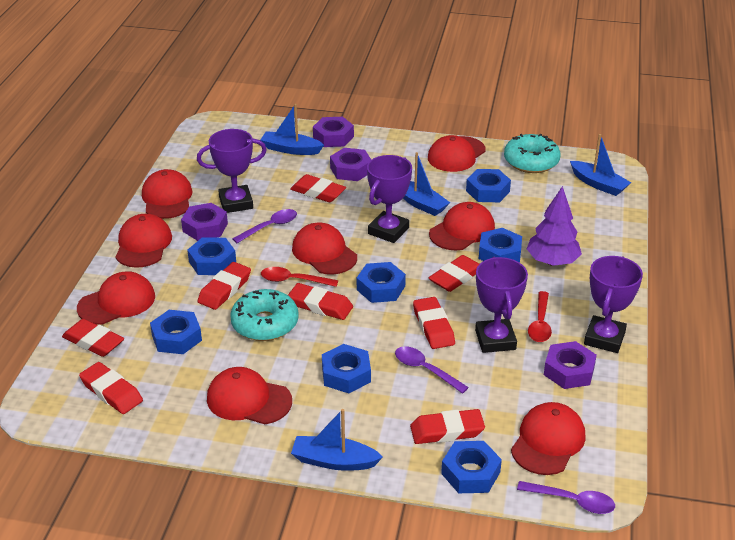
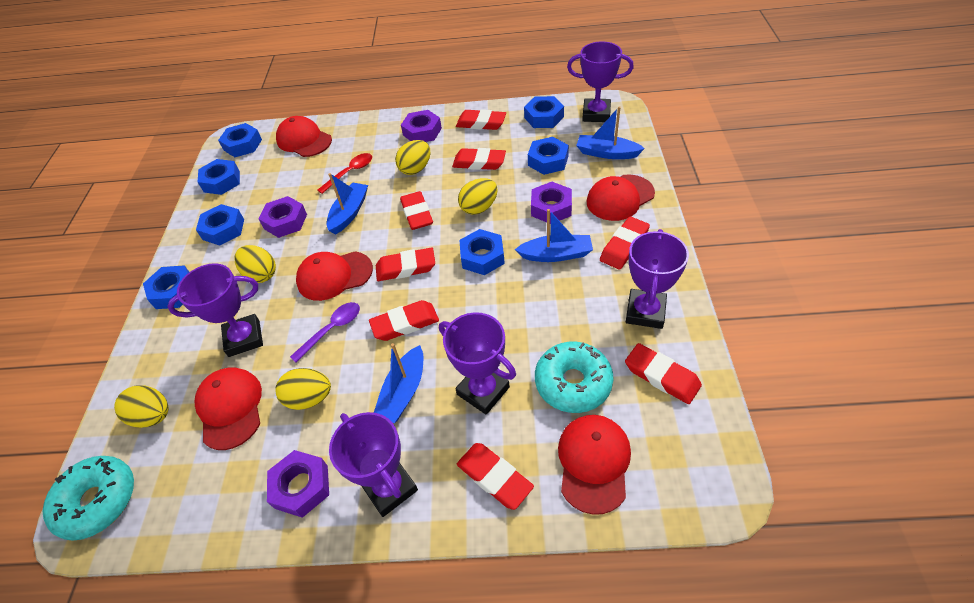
purple spoon: [232,209,297,243] [395,346,469,394] [517,481,615,514] = 3 -> [290,302,360,363] = 1
purple tree: [527,186,582,266] = 1 -> none = 0
purple trophy: [197,129,267,213] [367,155,412,243] [475,257,528,353] [584,256,643,353] = 4 -> [167,263,263,357] [329,412,418,517] [439,312,516,415] [567,41,634,122] [626,229,689,329] = 5
red cap: [77,271,155,325] [116,214,172,268] [142,169,193,219] [207,367,292,424] [292,223,357,275] [428,135,486,172] [429,202,495,250] [511,402,586,475] = 8 -> [195,367,262,450] [276,116,332,157] [296,251,373,301] [558,415,631,515] [586,174,655,221] = 5
red spoon: [261,267,338,287] [528,291,552,342] = 2 -> [317,153,372,194] = 1
yellow egg: none = 0 -> [114,386,169,428] [234,245,276,283] [276,368,331,410] [395,140,430,175] [458,178,498,215] = 5

